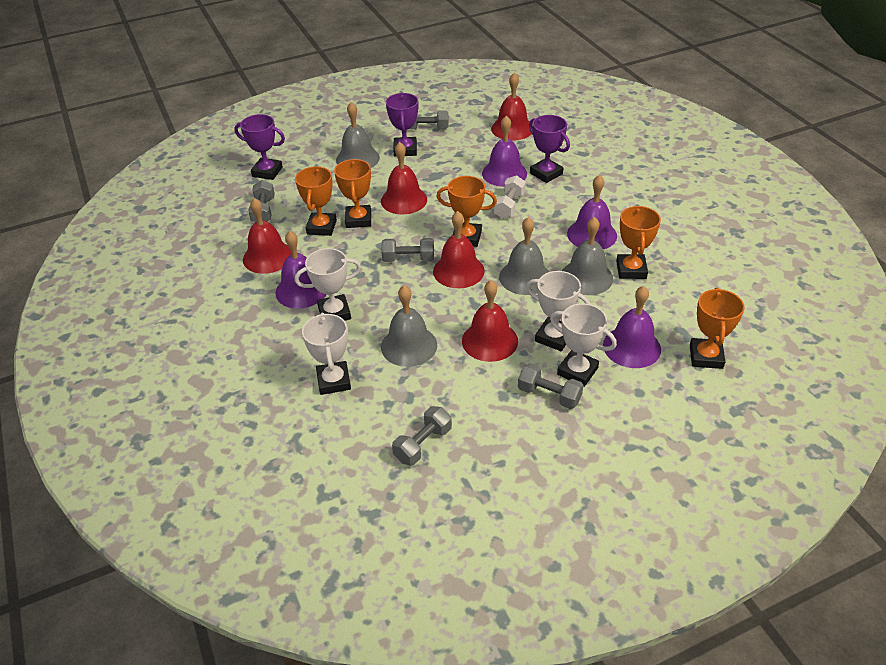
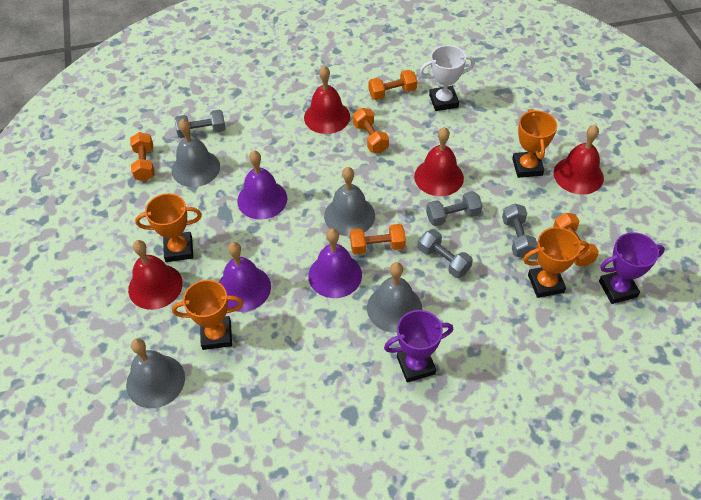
grey dumbbell: [248,180,275,222] [381,238,434,262] [392,406,452,465] [409,110,448,129] [518,363,584,409] = 5 -> [175,109,226,138] [418,229,473,278] [426,191,482,226] [502,203,537,258] = 4
orange dumbbell: none = 0 -> [130,132,155,181] [350,224,406,255] [353,108,389,153] [368,70,417,100] [553,213,599,266] = 5
orange trophy: [295,166,337,236] [334,159,371,228] [436,176,497,247] [616,205,661,279] [690,288,745,369] = 5 -> [135,193,202,262] [172,280,244,350] [512,109,557,178] [523,227,589,298] = 4
purple bell: [275,231,326,309] [482,116,527,187] [567,175,617,249] [603,286,661,368] = 4 -> [219,242,271,312] [237,151,287,220] [308,228,362,298] = 3
purple trophy: [234,114,285,180] [386,93,418,157] [529,115,570,183] = 3 -> [384,310,453,383] [599,232,665,304] = 2
red bell: [243,198,291,274] [381,142,427,214] [433,211,485,288] [462,280,518,362] [491,73,532,140] = 5 -> [128,240,183,310] [304,66,350,134] [414,127,464,196] [554,125,604,195] = 4
white dumbbell: [493,175,526,219] = 1 -> none = 0
white trophy: [295,248,361,321] [302,312,351,395] [526,271,590,351] [550,303,617,387] = 4 -> [420,45,475,111] = 1

